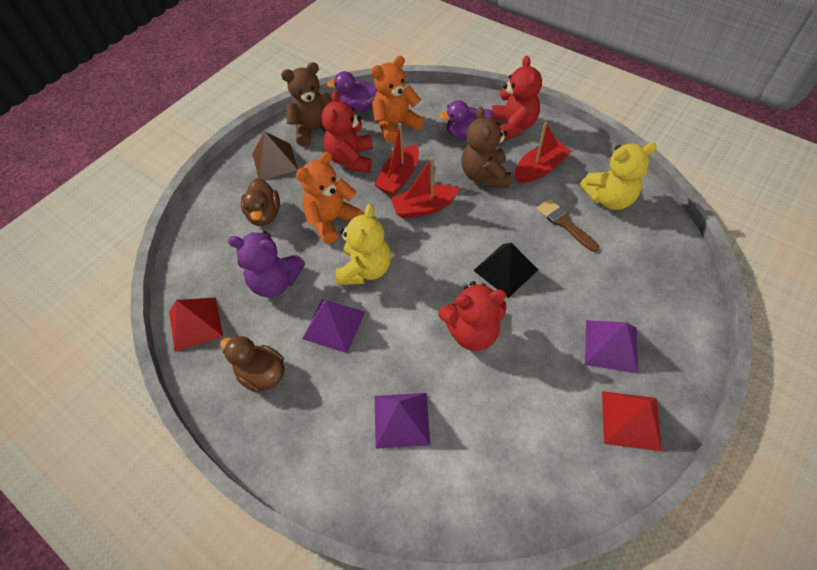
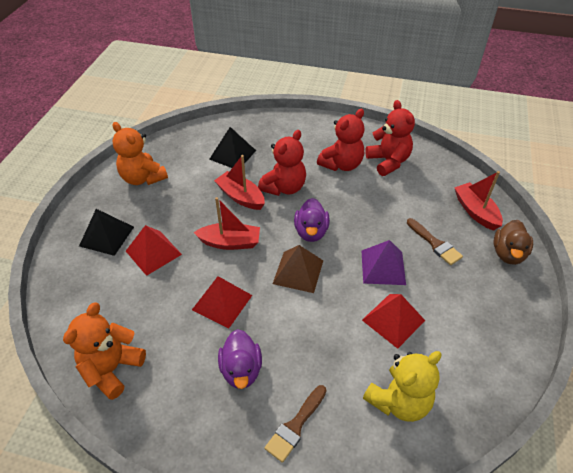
black pyramid: [473,243,538,298] = 1 -> [79,209,134,256] [209,127,256,168] = 2
brown brush: [537,199,599,252] = 1 -> [265,385,327,463] [407,218,463,265] = 2
brown duck: [220,336,285,393] [241,178,280,226] = 2 -> [494,220,533,265] = 1
brown teddy bear: [281,62,332,147] [461,107,511,188] = 2 -> none = 0
purple pyramid: [302,299,365,353] [375,393,430,449] [585,320,638,373] = 3 -> [361,240,406,285] = 1
purple teddy bear: [228,231,305,297] = 1 -> none = 0
red pyramid: [169,298,223,352] [602,391,662,451] = 2 -> [126,225,182,276] [192,276,252,328] [362,294,425,349] = 3
yellow teddy bear: [336,204,391,285] [580,143,657,210] = 2 -> [363,351,441,422] = 1

